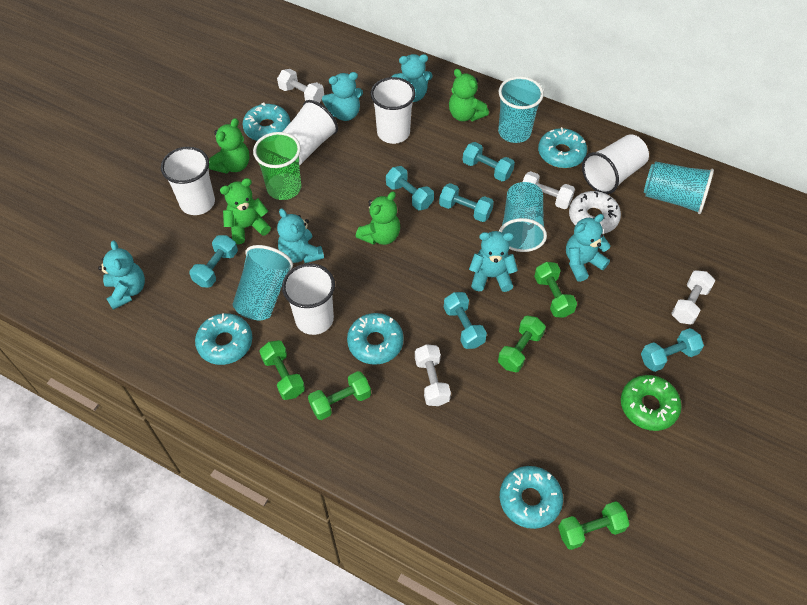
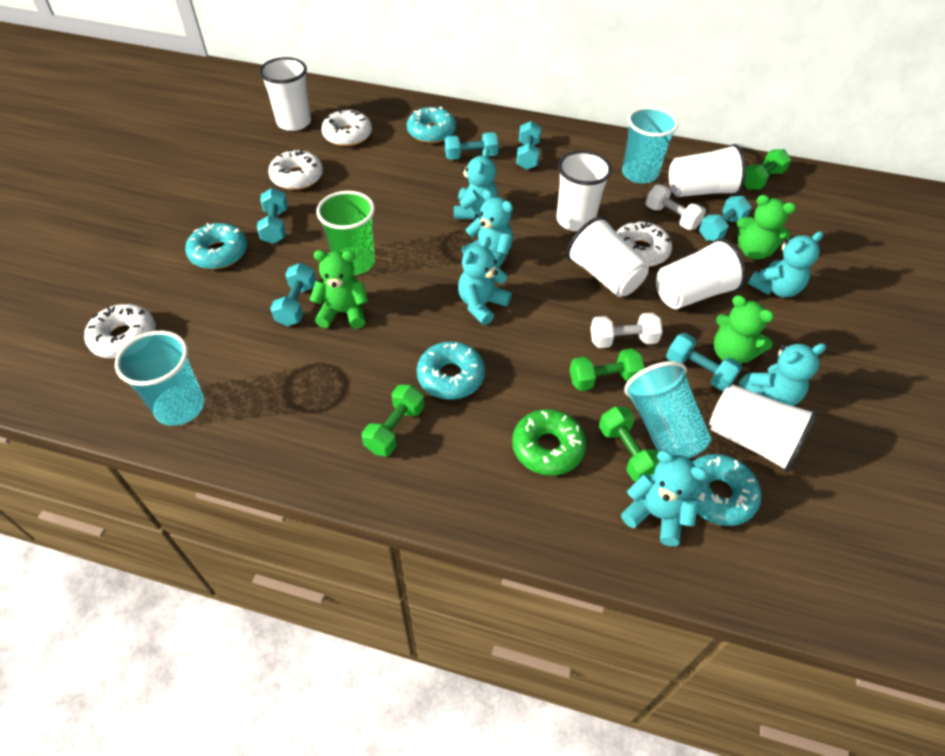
green dumbbell: [259,340,305,400] [308,371,371,420] [498,316,546,372] [534,262,577,318] [558,501,630,550] = 5 -> [362,384,424,456] [570,348,645,391] [599,407,660,482] [744,149,791,190] = 4
green teddy bear: [209,118,250,174] [220,178,271,244] [356,191,400,245] [449,69,489,121] = 4 -> [310,250,368,329] [714,295,774,363] [737,195,796,260] = 3
turquoise cup: [233,245,293,320] [498,76,544,143] [499,182,547,252] [644,161,714,214] = 4 -> [115,331,204,426] [622,107,678,183] [624,361,711,459] = 3
turquoise donut: [195,313,252,365] [243,103,290,141] [347,313,404,365] [500,466,563,529] [538,127,587,168] = 5 -> [185,223,247,269] [407,107,456,143] [417,341,485,400] [692,454,761,526] = 4
white cup: [161,147,215,215] [282,263,335,335] [283,100,338,165] [370,77,415,144] [582,134,649,194] = 5 -> [259,57,311,131] [557,151,612,231] [566,216,649,297] [656,239,746,309] [669,144,746,197] [709,384,818,473] = 6
white donut: [569,191,621,234] = 1 -> [84,304,155,358] [268,149,323,190] [321,110,372,146] [616,220,672,267] = 4
white dumbbell: [277,69,324,103] [415,344,451,406] [522,171,575,209] [671,270,715,324] = 4 -> [590,313,663,348] [645,184,706,230] = 2

